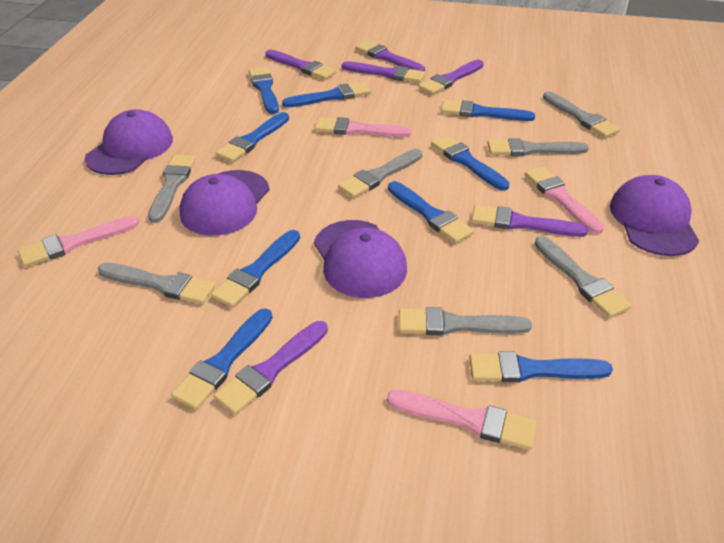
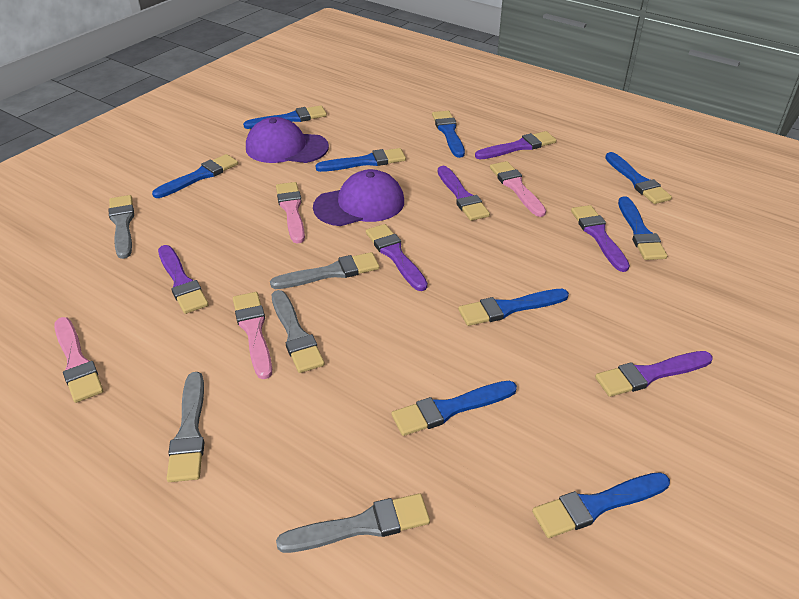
grey brush: [98,263,215,304] [148,155,196,223] [338,149,422,198] [399,307,532,336] [487,138,589,156] [535,236,631,318] [543,91,620,138] = 7 -> [109,195,134,259] [167,372,204,482] [270,252,379,289] [272,290,325,373] [276,493,430,553] = 5
purple cap: [85,109,173,175] [179,170,269,236] [314,220,407,298] [610,175,699,256] = 4 -> [246,117,329,163] [313,169,404,226] = 2

